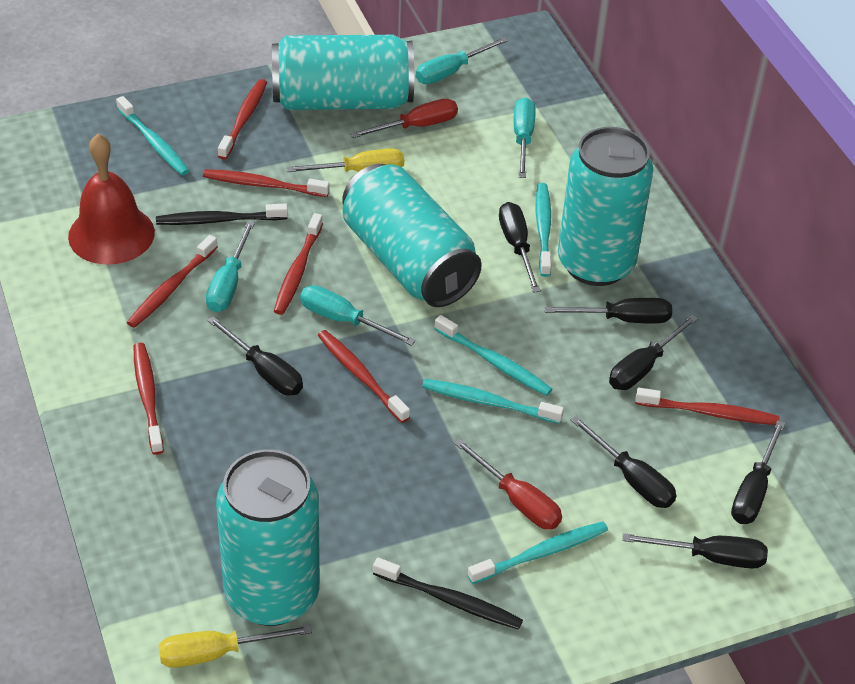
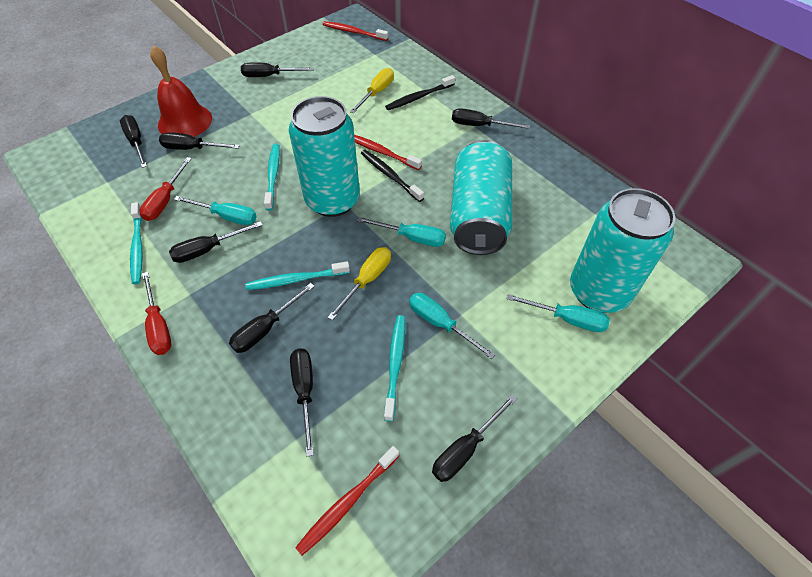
black screwdriver: [207,316,303,395] [499,202,541,293] [544,298,672,324] [571,416,676,508] [609,314,698,390] [622,533,768,569] [731,420,785,524] = 7 -> [120,115,147,168] [159,132,240,150] [169,221,262,263] [229,283,315,353] [241,62,314,77] [290,348,314,457] [432,395,517,482] [452,108,530,129] = 8
red toothbrush: [127,235,218,328] [134,343,164,455] [203,169,330,197] [218,79,267,160] [274,213,323,315] [318,330,410,423] [635,388,780,425] = 7 -> [295,446,399,556] [323,21,388,41] [354,135,422,170] = 3
turquoise can: [216,449,320,626] [272,35,414,110] [342,164,482,307] [558,127,654,286] = 4 -> [289,96,360,217] [450,140,512,255] [570,188,675,313] = 3
turquoise toothbrush: [116,96,189,175] [422,379,564,424] [434,315,553,396] [468,521,608,584] [536,183,551,277] = 5 -> [130,202,143,284] [245,261,350,290] [264,144,280,211] [384,315,405,422] = 4

